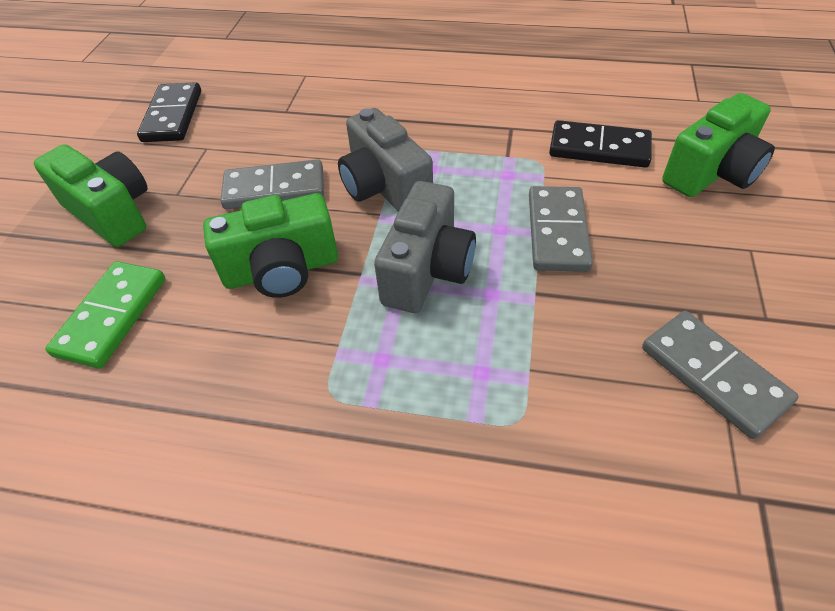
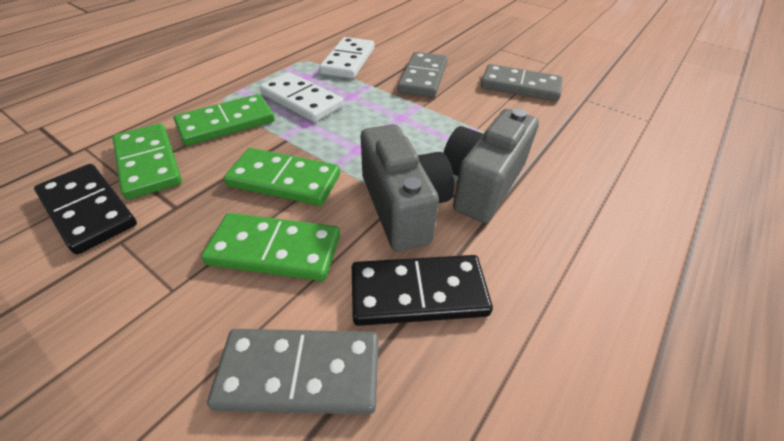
green camera: [34,144,148,247] [203,193,338,298] [662,93,775,197] = 3 -> none = 0
green domino: [45,261,165,369] = 1 -> [112,123,182,200] [173,94,275,146] [201,213,340,281] [224,148,340,206] = 4
white domino: none = 0 -> [260,72,344,122] [319,37,374,79] = 2

